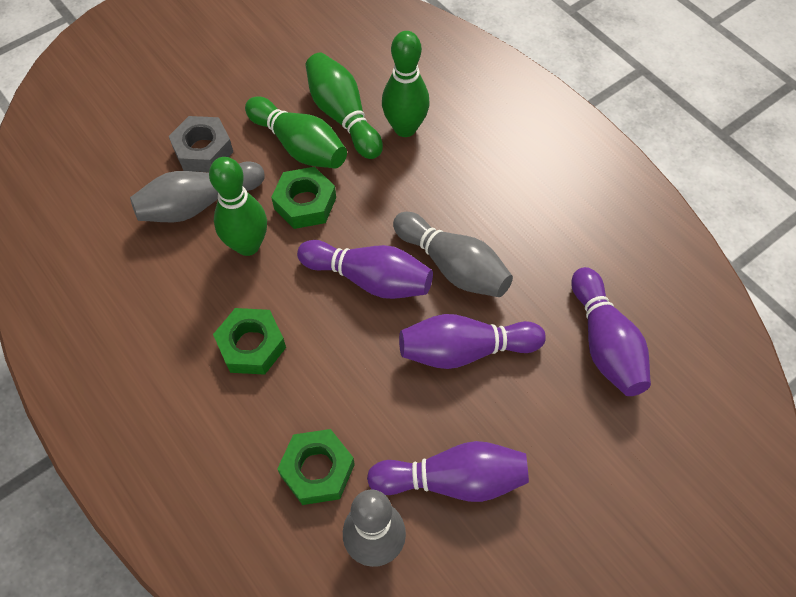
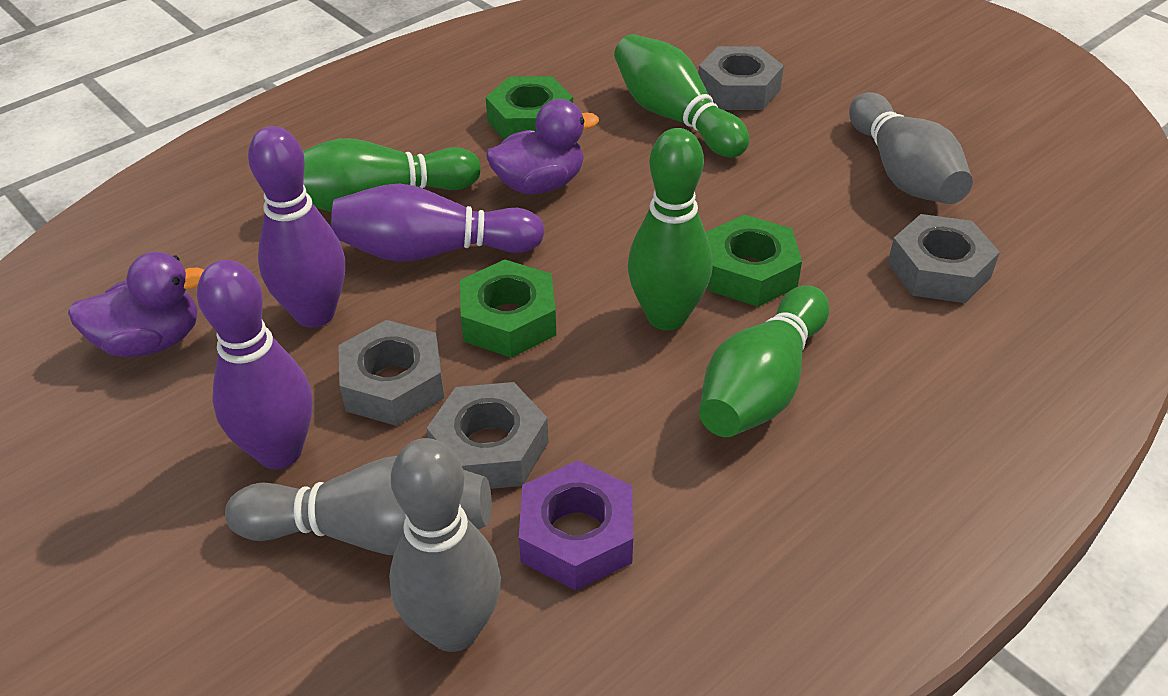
grey nut: [169,116,233,172] = 1 -> [338,320,444,426] [427,382,548,489] [698,46,784,110] [888,214,1000,303] = 4
purple bowling pin: [297,240,433,299] [367,441,529,502] [399,314,546,369] [571,267,651,396] = 4 -> [197,260,313,469] [248,126,345,328] [331,183,545,262] = 3
purple duck: none = 0 -> [68,252,204,357] [486,99,599,194] = 2
purple nut: none = 0 -> [519,460,633,590] = 1

